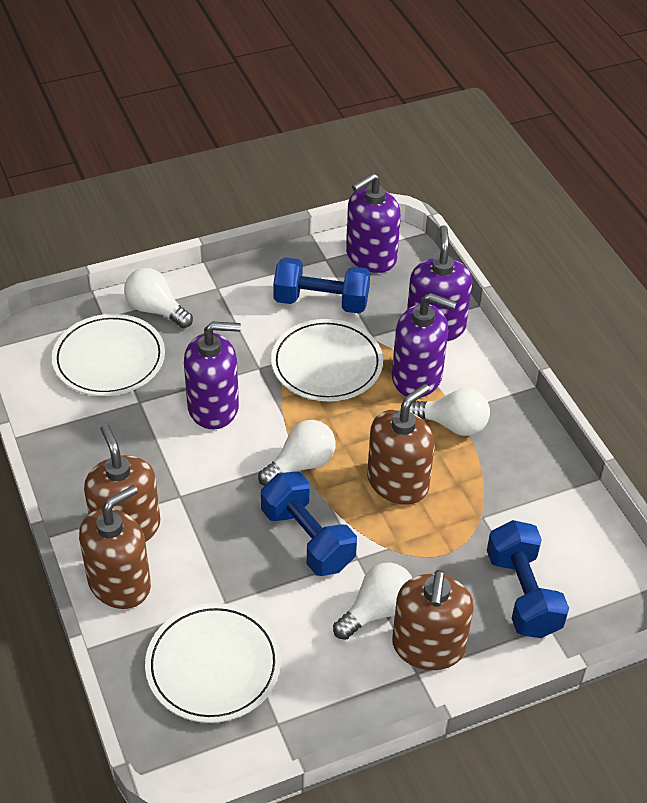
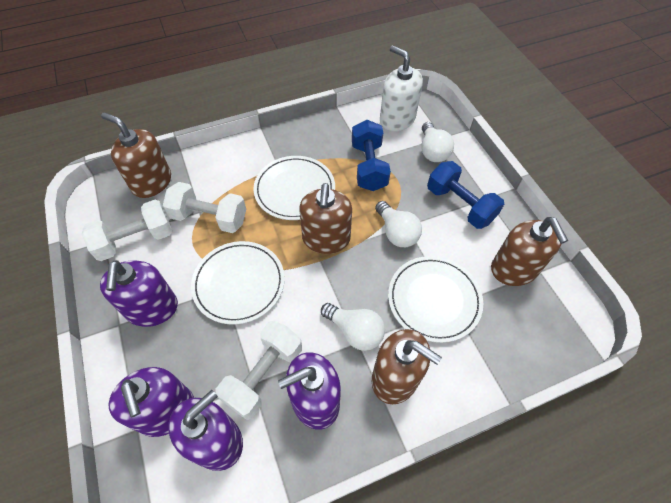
blue dumbbell: [261,472,357,576] [273,257,370,314] [487,520,569,638] = 3 -> [352,120,391,191] [427,161,504,229] = 2
white dumbbell: none = 0 -> [82,200,172,261] [163,182,246,233] [215,321,302,420] = 3
white light bulb: [124,268,193,328] [258,420,336,486] [333,562,412,640] [409,388,490,436] = 4 -> [321,303,385,351] [375,201,422,247] [421,122,454,162] = 3
white soap dispenser: none = 0 -> [380,45,423,131] = 1

